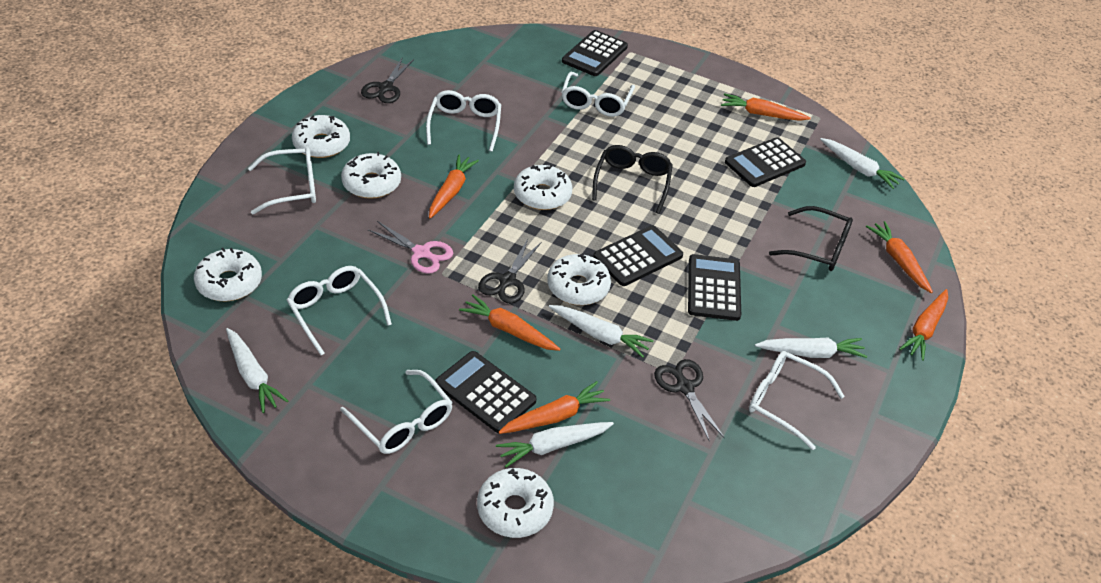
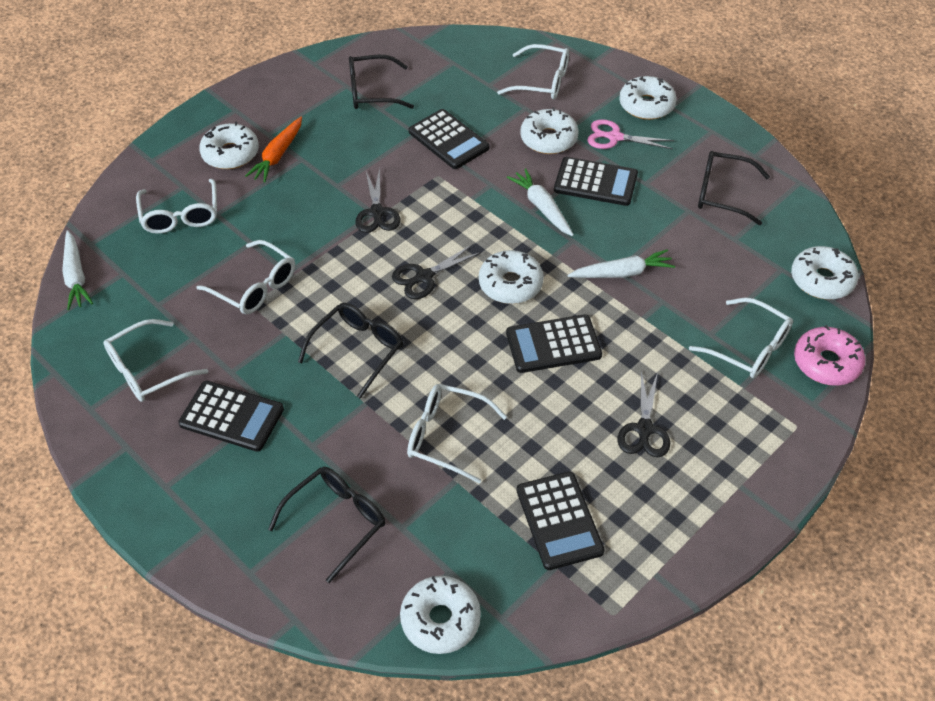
black glasses: [592,145,673,214] [769,206,853,271] = 2 -> [268,467,385,583] [298,303,403,399] [349,55,414,109] [698,151,770,225] = 4
orange carrot: [429,154,479,219] [459,294,560,351] [498,381,610,434] [721,93,811,121] [866,221,933,293] [899,289,948,361] = 6 -> [245,117,302,183] = 1
pink donut: none = 0 -> [794,325,865,386] = 1
white carrot: [226,328,288,413] [496,422,614,467] [549,305,654,358] [755,338,867,358] [820,138,904,189] = 5 -> [62,230,93,310] [507,169,574,236] [567,249,675,278] = 3

